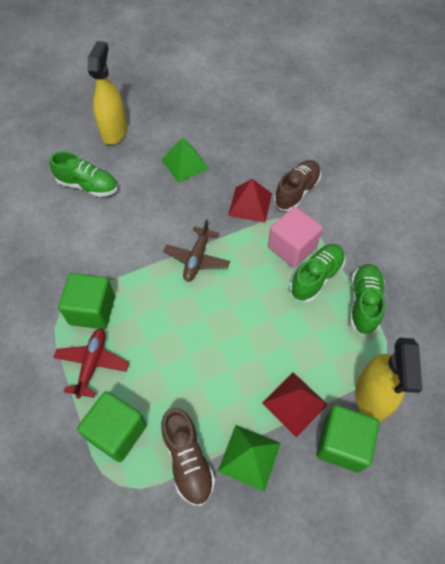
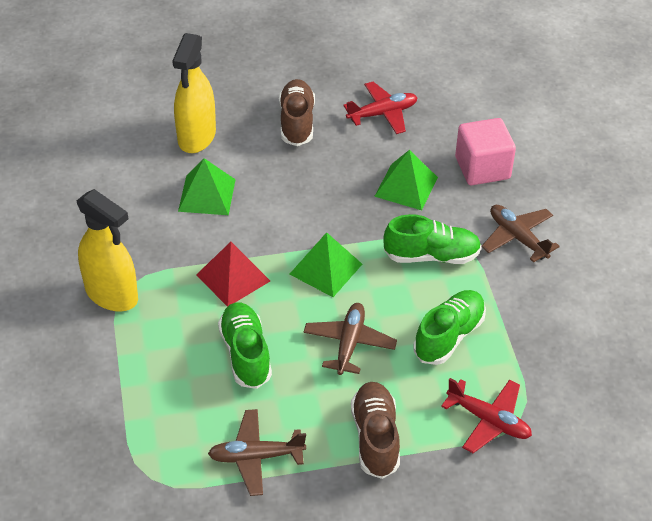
brown plane: [163,219,230,281] = 1 -> [208,409,306,496] [303,303,397,375] [481,205,560,263] = 3
green cube: [58,273,115,329] [77,391,147,462] [316,405,379,473] = 3 -> none = 0
green pyramid: [161,137,209,183] [218,425,281,492] = 2 -> [178,158,236,215] [290,232,362,297] [374,150,438,210] = 3
red plane: [53,328,129,399] = 1 -> [343,82,418,134] [441,378,532,453] = 2
red pyramid: [228,179,272,223] [262,372,328,438] = 2 -> [196,242,270,307] = 1

